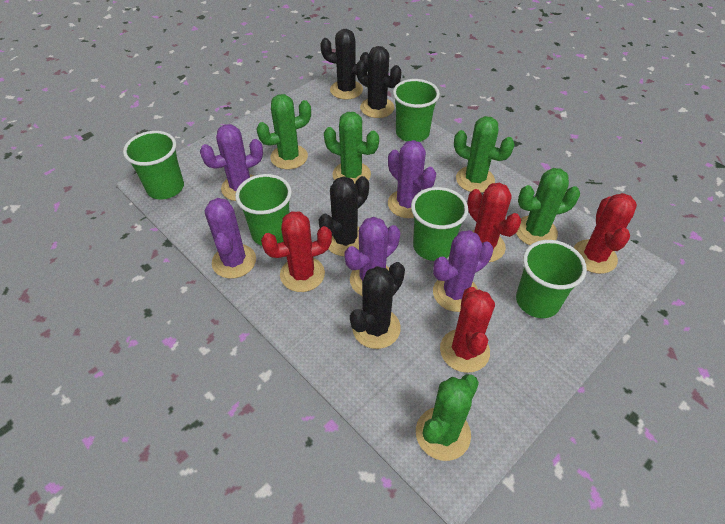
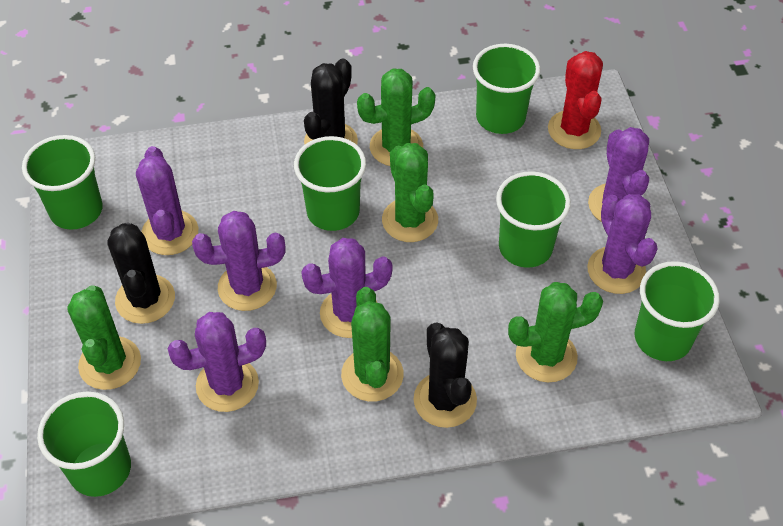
black cactus: [318,176,369,256] [320,29,369,100] [350,262,405,349] [356,46,401,118] = 4 -> [107,222,175,324] [304,58,358,145] [414,322,477,428] = 3
green cup: [123,131,184,199] [235,174,292,246] [393,79,440,142] [411,187,468,261] [516,240,587,318] = 5 -> [22,135,103,230] [37,391,131,497] [294,136,366,231] [473,44,540,134] [496,171,571,268] [635,261,720,361] = 6
purple cactus: [200,124,263,201] [205,198,256,279] [344,217,400,296] [388,140,436,218] [433,230,493,312] = 5 -> [136,146,198,255] [168,312,266,412] [192,211,286,311] [301,238,392,338] [587,194,658,294] [588,127,649,222] = 6
red cactus: [261,211,332,292] [440,287,495,373] [467,182,521,262] [574,193,637,274] = 4 -> [548,51,603,149] = 1

